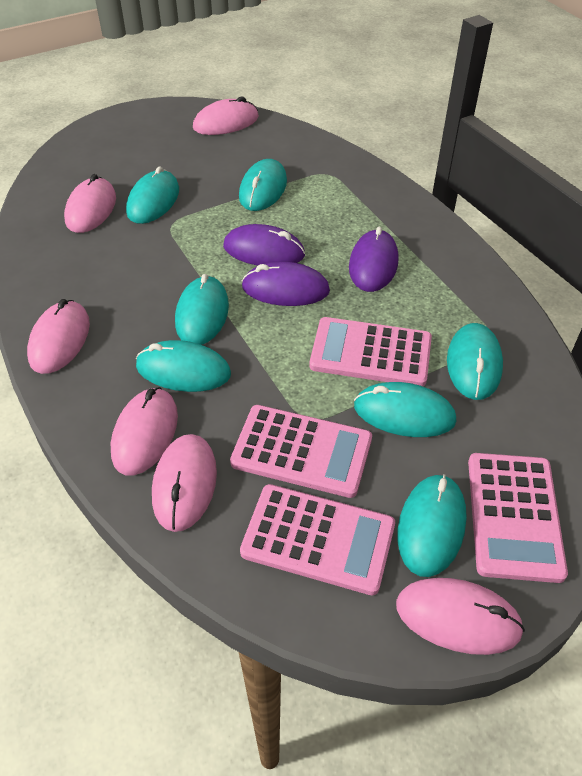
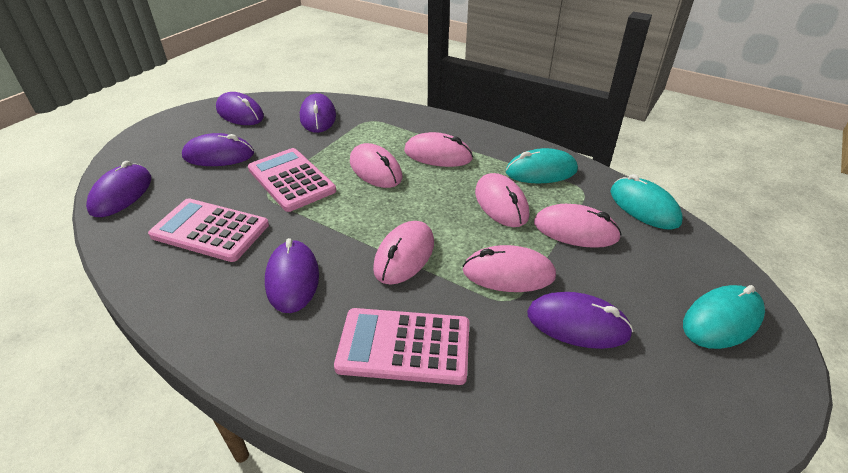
pink calculator: [230,405,372,498] [240,484,395,595] [310,317,432,386] [468,453,568,583] = 4 -> [148,198,269,262] [248,148,336,212] [334,308,469,385] = 3
purple mouse: [223,224,305,266] [241,262,330,306] [349,227,398,292] = 3 -> [86,161,151,217] [182,133,254,166] [216,92,264,125] [265,238,319,313] [300,93,336,133] [527,292,633,349] = 6
turquoise mouse: [126,166,179,224] [136,340,231,392] [175,274,229,345] [239,159,287,211] [354,382,457,437] [398,474,467,577] [447,323,503,400] = 7 -> [506,148,578,184] [610,174,683,230] [683,285,765,349] = 3

